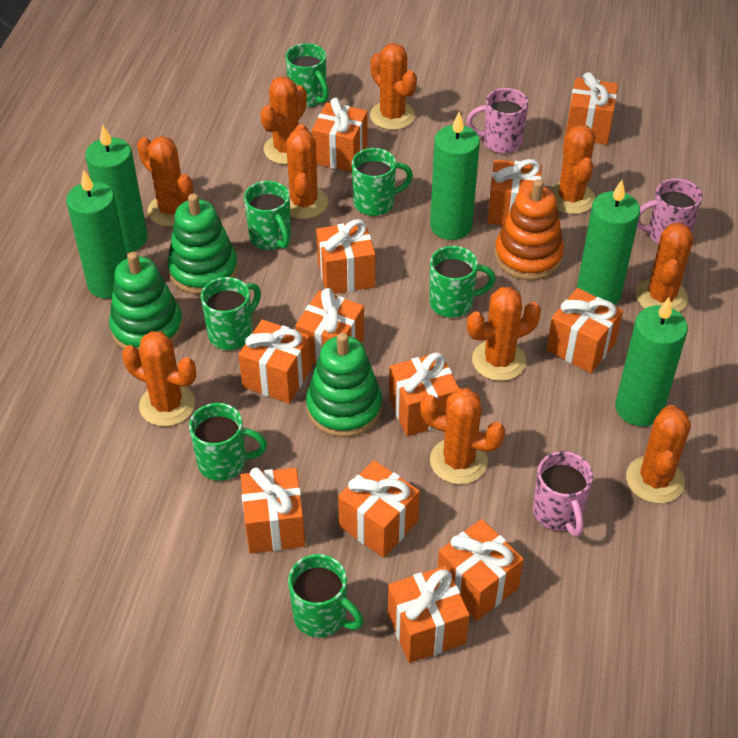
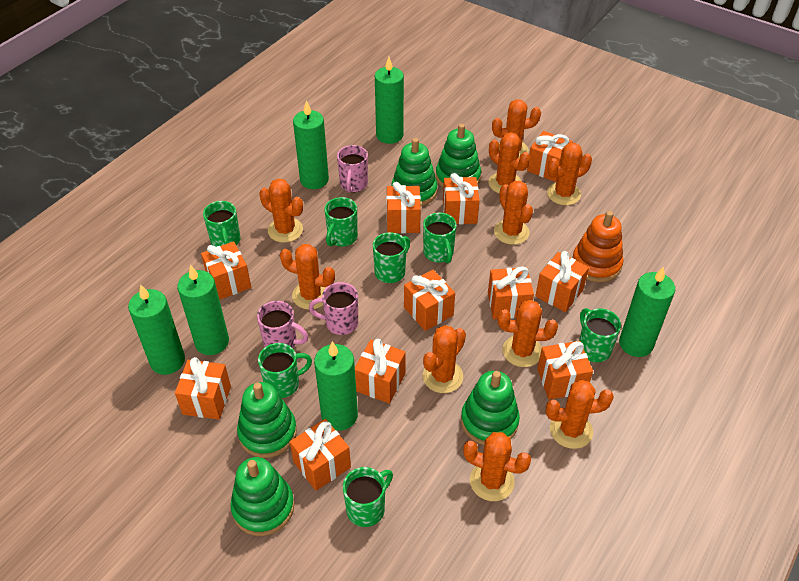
green candle: [66,170,127,299] [85,124,147,253] [430,112,480,240] [577,180,640,305] [615,298,688,427] = 5 -> [128,284,185,375] [177,265,229,355] [293,100,329,189] [314,341,358,431] [375,57,404,144] [619,266,675,357] = 6
green stacking toy: [109,252,183,350] [167,194,238,295] [306,333,382,437] = 3 -> [230,457,294,536] [237,382,297,458] [391,138,438,206] [436,124,481,187] [461,371,520,445] = 5
orange gift: [239,319,312,404] [240,467,305,554] [295,288,364,365] [312,98,368,172] [316,219,375,294] [338,460,420,558] [388,565,470,663] [389,352,459,436] [438,519,524,621] [487,159,542,225] [546,288,623,373] [566,72,618,145] = 12 -> [175,357,231,420] [201,241,251,300] [290,419,351,491] [355,339,406,404] [386,182,421,233] [404,270,455,331] [443,173,480,224] [488,266,534,319] [527,131,573,182] [535,251,589,312] [537,341,593,400] = 11

